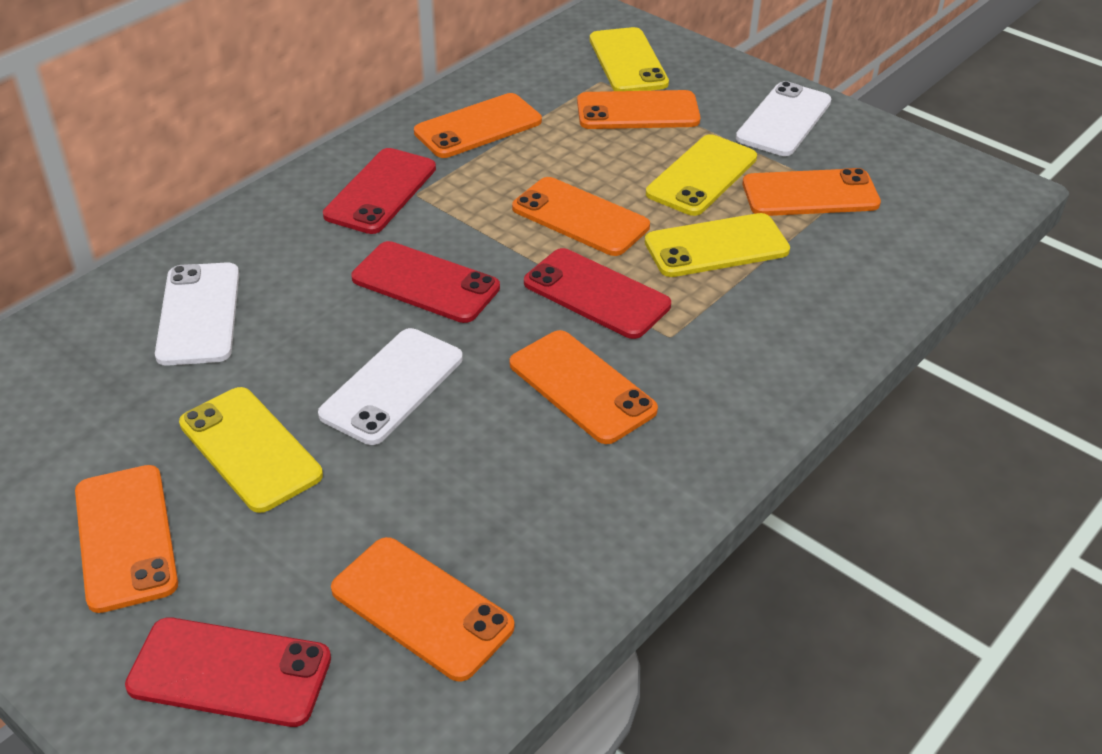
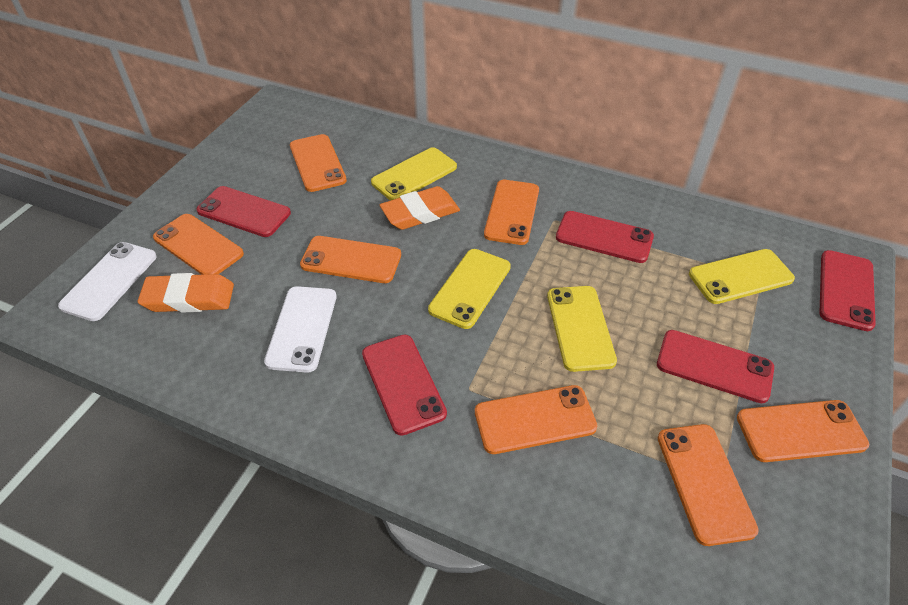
orange eraser: none = 0 -> [138,273,234,313] [380,186,460,230] = 2
red phone: [125,617,331,727] [323,148,436,234] [351,241,500,323] [524,248,671,339] = 4 -> [196,186,291,237] [362,334,447,436] [556,211,654,263] [657,330,774,403] [820,250,876,331] = 5
white phone: [155,262,239,366] [318,328,463,445] [736,81,831,156] = 3 -> [58,242,157,321] [264,286,337,373] = 2

